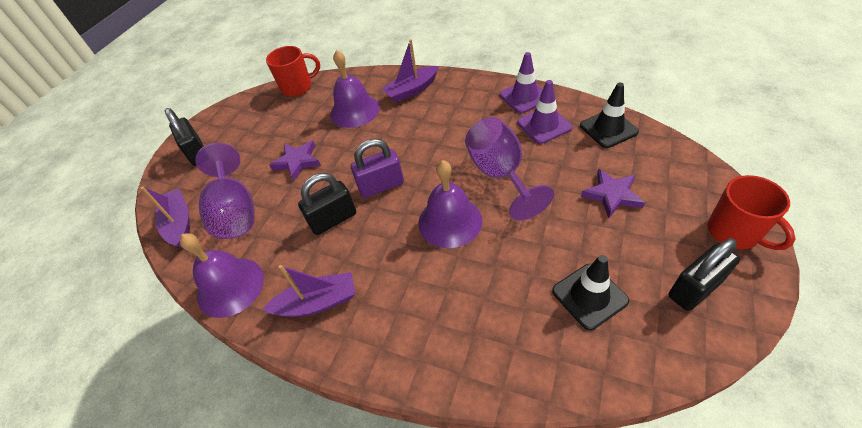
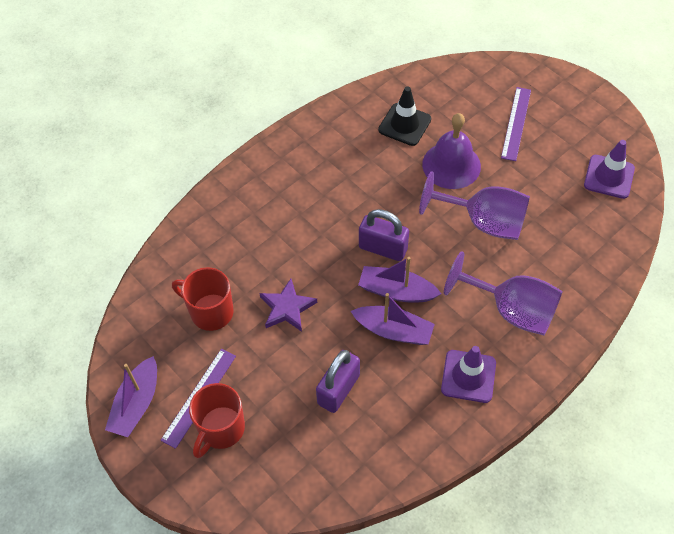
black padlock: [165,108,204,166] [298,173,356,235] [669,238,740,311] = 3 -> none = 0
black traffic cone: [552,255,629,330] [580,83,639,148] = 2 -> [378,86,431,146] = 1
purple bell: [180,233,264,318] [330,50,380,128] [418,160,482,248] = 3 -> [422,113,481,189] = 1
purple padlock: [351,139,404,198] = 1 -> [316,350,360,413] [359,209,409,261] = 2
purple ruler: none = 0 -> [160,349,236,449] [501,87,531,161] = 2
purple star: [269,141,321,181] [581,169,645,218] = 2 -> [259,279,317,332] = 1

